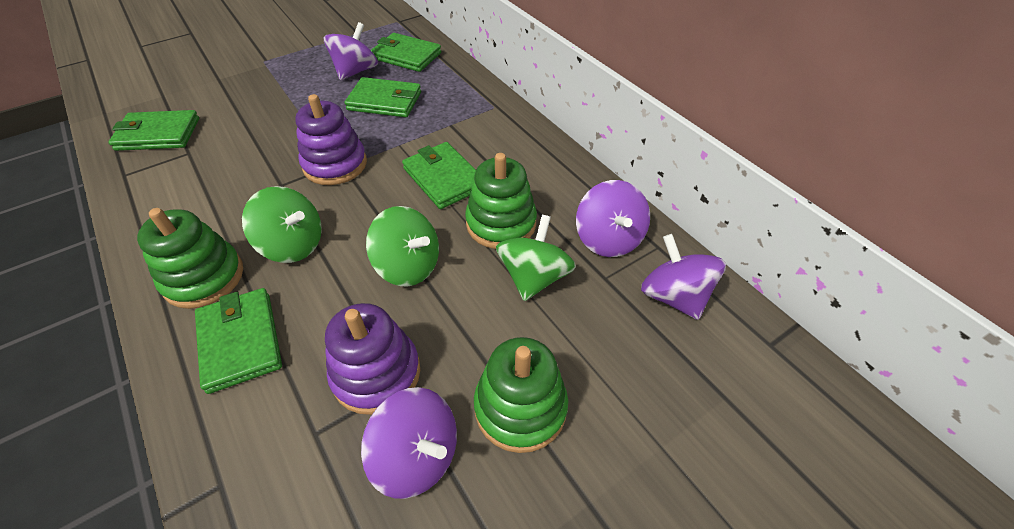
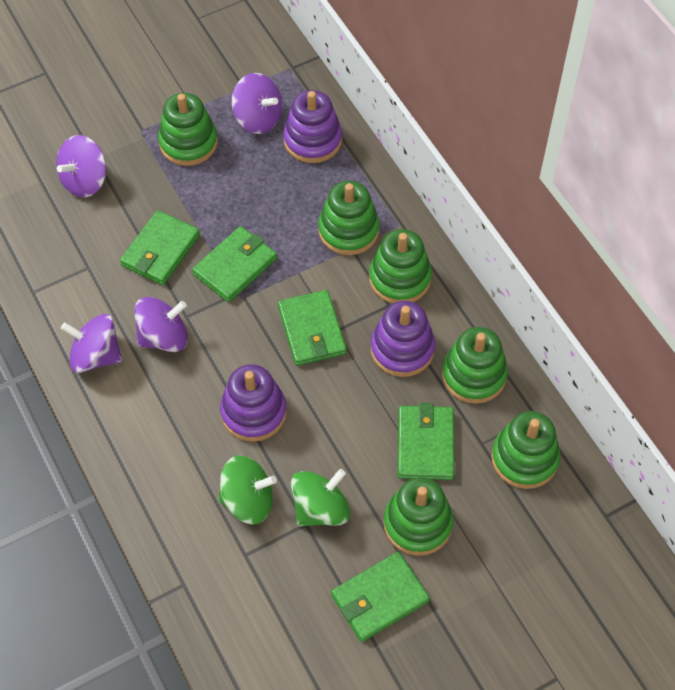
green spinning top: [242,186,322,263] [366,206,439,287] [496,215,576,301] = 3 -> [218,456,277,524] [291,469,350,526] = 2
green stacking toy: [137,208,243,309] [465,153,537,249] [474,337,568,453] = 3 -> [158,93,218,166] [318,181,380,255] [369,229,432,303] [384,477,453,556] [442,327,508,404] [491,411,560,489] = 6
purple stacking toy: [295,94,367,185] [325,303,420,415] = 2 -> [220,364,287,442] [283,90,342,163] [370,301,435,377] = 3

